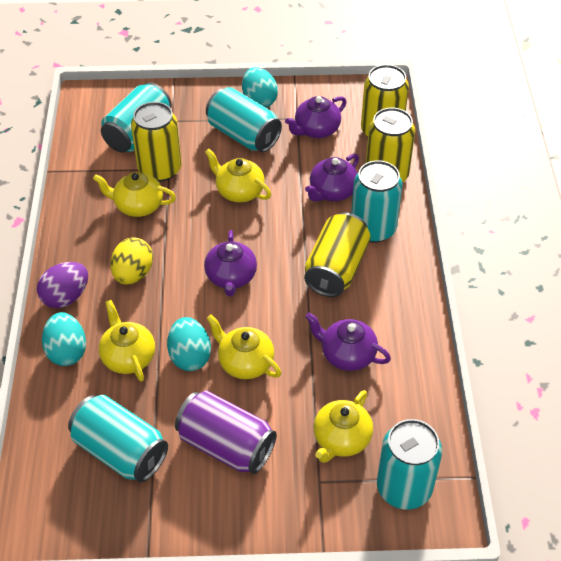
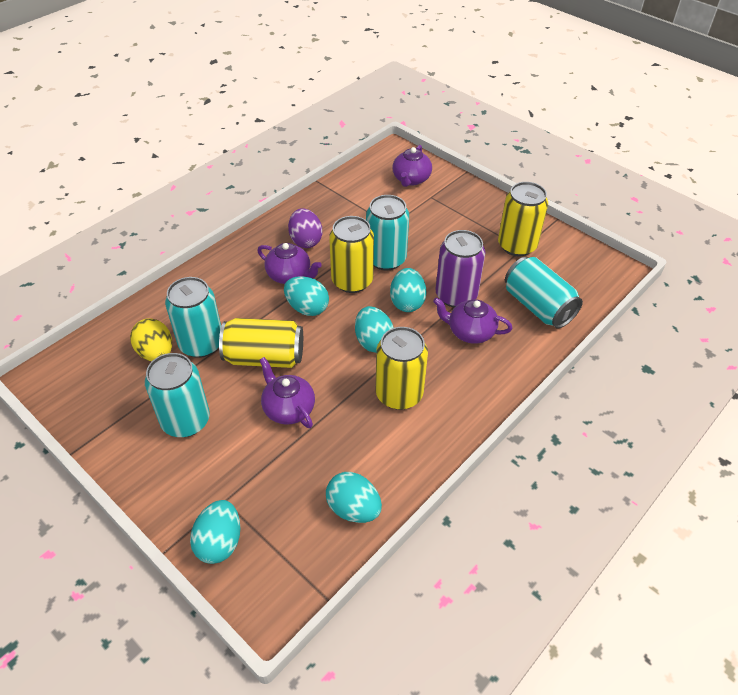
turquoise can: [68,395,168,482] [101,82,172,153] [206,87,282,152] [351,160,403,243] [377,419,442,509] = 5 -> [145,353,210,437] [165,277,221,358] [366,195,409,270] [505,257,583,329] = 4
turquoise egg: [42,312,86,366] [167,317,211,371] [242,67,278,108] = 3 -> [190,500,240,564] [284,276,329,316] [326,472,382,523] [355,306,394,353] [390,268,426,312] = 5
yellow teapot: [93,172,176,217] [99,300,155,382] [205,148,271,202] [206,315,281,379] [314,390,373,463] = 5 -> none = 0

